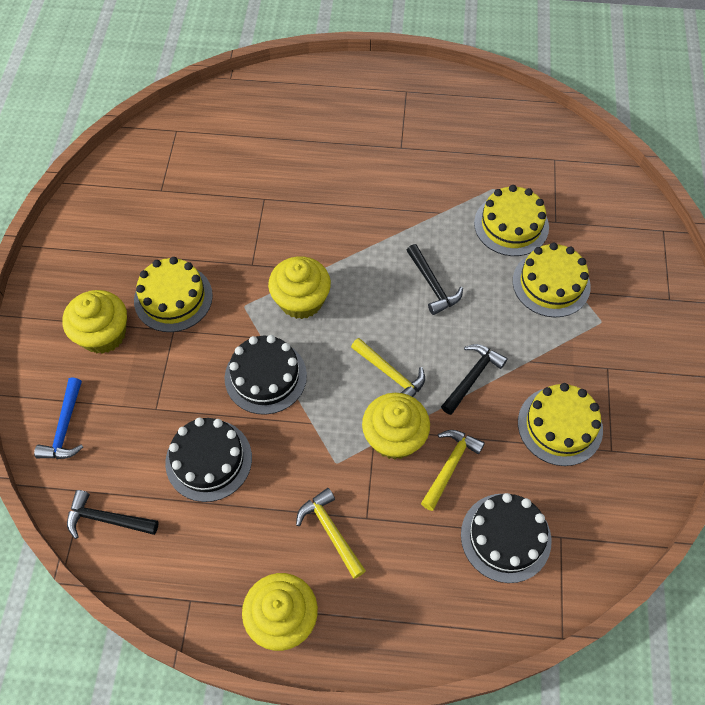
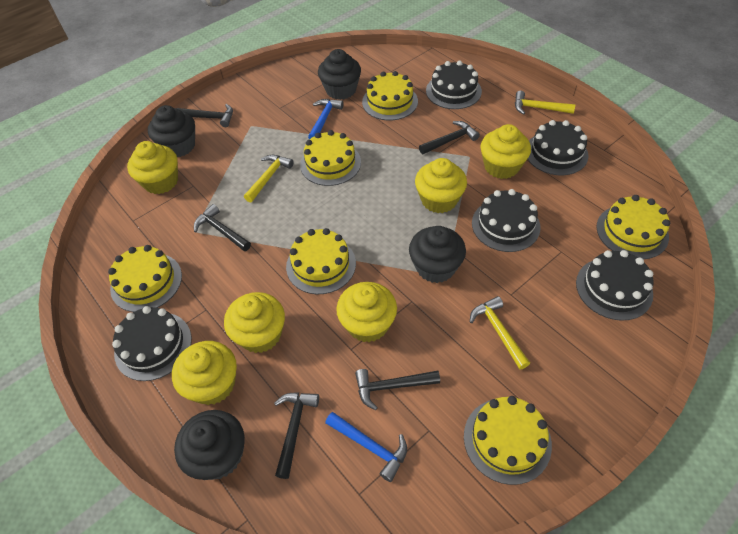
black cake: [165,417,252,502] [225,335,307,415] [461,493,552,583] = 3 -> [112,306,192,381] [426,61,482,109] [472,189,541,252] [528,120,588,175] [576,250,654,321] = 5
black cupcake: none = 0 -> [148,105,195,157] [174,410,245,480] [318,49,361,100] [409,226,466,283] = 4
black hammer: [67,490,159,539] [406,244,463,315] [441,344,508,415] = 3 -> [176,104,233,127] [194,204,251,251] [274,392,319,479] [355,369,440,410] [419,121,480,154] = 5
blue hammer: [34,377,83,459] = 1 -> [308,99,344,140] [325,412,407,482] = 2
yellow cake: [134,257,213,332] [474,185,549,256] [513,242,591,317] [518,383,603,466] = 4 -> [108,245,182,312] [286,228,356,294] [300,130,361,186] [362,71,418,120] [464,396,552,485] [596,195,670,259] = 6
yellow cupcake: [62,290,127,354] [242,573,318,651] [268,256,331,319] [362,393,430,460] = 4 -> [127,141,178,194] [172,341,237,405] [224,292,285,353] [336,282,397,342] [415,158,467,213] [481,124,531,179] = 6

